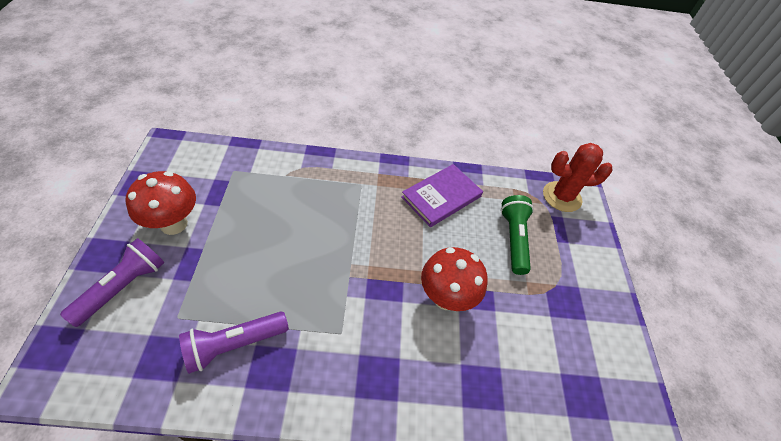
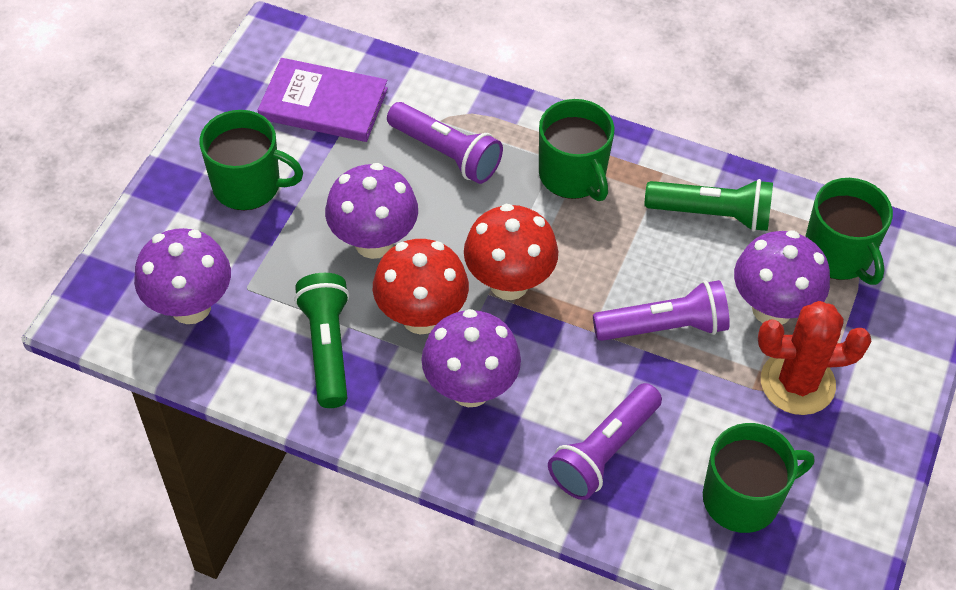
green flashlight: [501,195,534,275] = 1 -> [294,273,349,408] [645,179,773,232] = 2
green mug: none = 0 -> [199,110,303,210] [539,99,615,201] [703,423,814,533] [805,178,893,285] = 4
purple flashlight: [60,238,165,327] [179,312,289,374] = 2 -> [387,102,503,184] [548,383,662,500] [593,280,730,341] = 3
purple mushroom: none = 0 -> [134,228,231,324] [325,163,418,259] [421,309,521,407] [734,230,830,324] = 4

